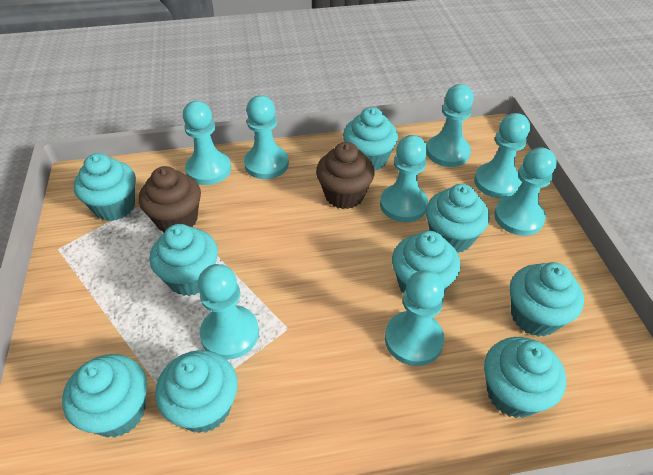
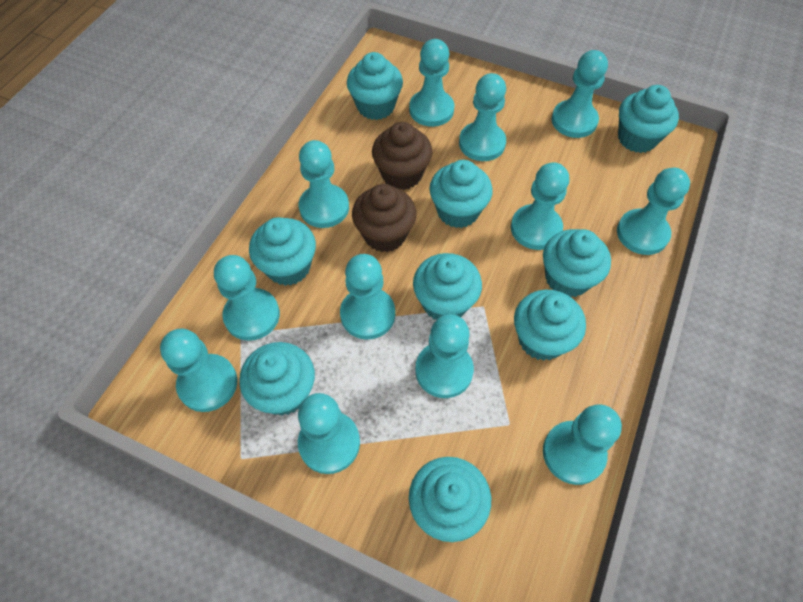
turquoise pawn: [183,101,231,185] [198,264,259,360] [244,95,289,179] [380,135,428,222] [385,270,445,366] [427,84,474,167] [474,113,530,198] [494,147,557,236] = 8 -> [160,328,237,412] [214,255,280,341] [298,393,360,474] [299,140,349,228] [340,254,395,340] [409,39,454,127] [415,314,474,398] [459,73,506,161] [511,162,569,250] [543,404,622,485] [551,50,608,138] [617,168,690,255] = 12

